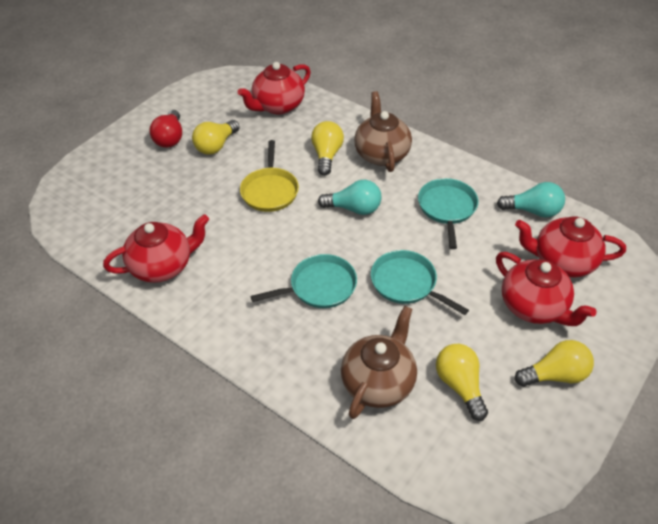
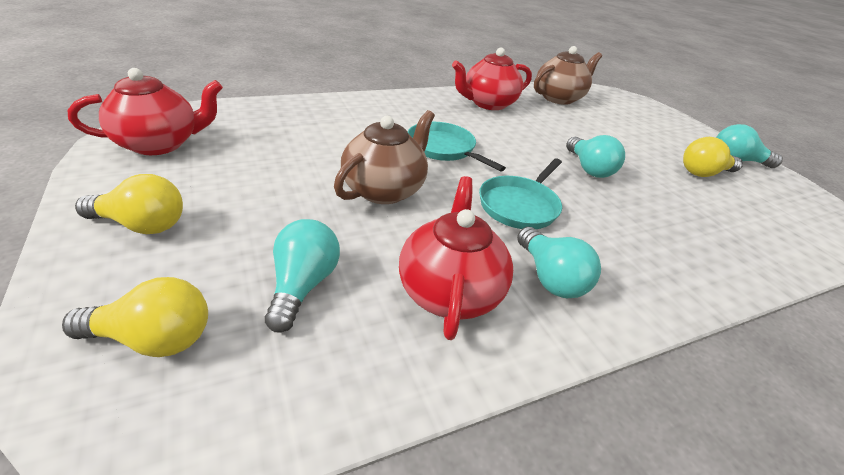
red light bulb: [149,110,182,148] = 1 -> none = 0
red teapot: [103,214,209,283] [238,62,311,114] [496,252,597,326] [515,217,626,278] = 4 -> [68,68,223,155] [399,176,513,340] [452,47,532,110] = 3
turquoise light bulb: [318,180,382,215] [497,182,565,218] = 2 -> [264,219,340,333] [517,227,601,298] [566,135,625,178] [716,124,783,168] = 4
turquoise pan: [250,254,357,308] [371,250,469,315] [418,178,478,249] = 3 -> [408,122,506,172] [479,158,562,229] = 2
yellow light bulb: [192,120,240,155] [311,121,344,176] [436,344,488,421] [515,340,594,387] = 4 -> [62,277,208,357] [75,174,183,234] [683,137,743,177] = 3
yellow pan: [240,140,299,212] = 1 -> none = 0

